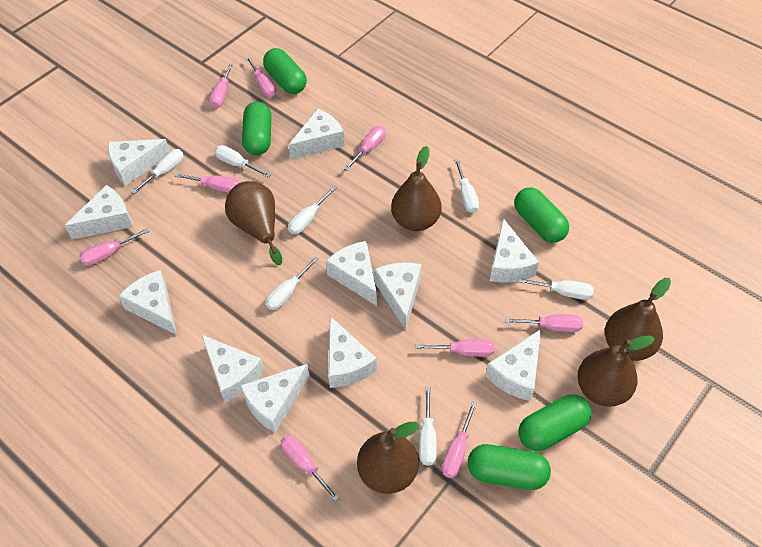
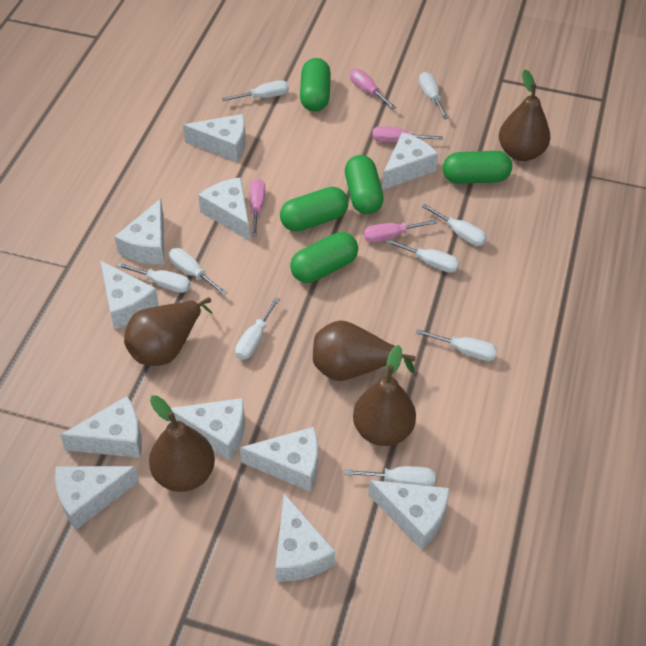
pink screwdriver: [79,228,149,266] [174,173,239,193] [210,62,234,108] [246,56,276,97] [281,435,339,502] [344,126,386,171] [416,339,494,357] [442,402,477,478] [505,314,583,332] = 9 -> [249,179,265,236] [350,69,396,109] [363,219,437,243] [372,126,443,142] = 4
white screwdriver: [131,149,183,194] [214,145,271,178] [265,257,319,310] [288,186,336,234] [419,387,437,466] [454,159,479,213] [518,278,594,300] = 7 -> [117,263,191,293] [168,248,227,295] [222,80,289,101] [235,297,280,360] [345,466,435,486] [386,239,459,273] [416,329,497,361] [419,72,449,119] [422,204,487,246] = 9

